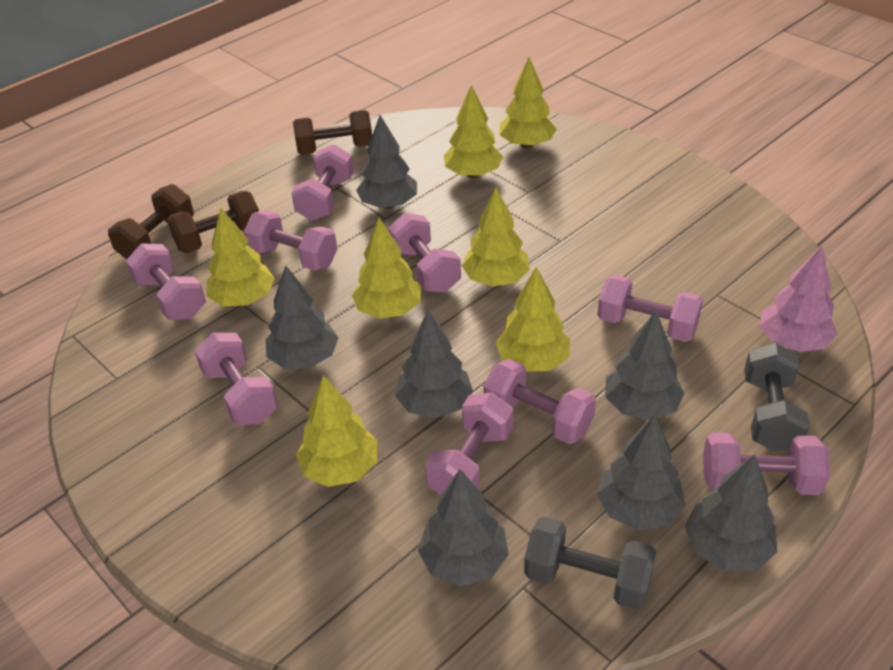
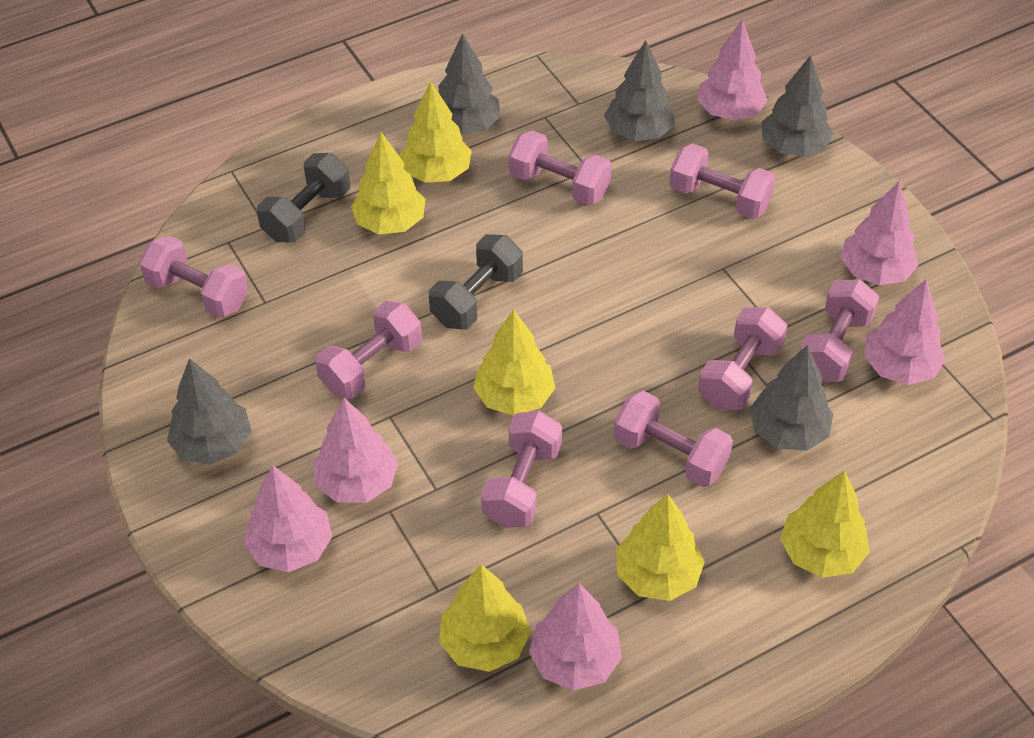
brown dumbbell: [108,184,194,259] [167,191,259,253] [293,110,372,155] = 3 -> none = 0
grey tree: [266,265,339,369] [356,115,417,209] [395,310,473,418] [418,469,509,586] [596,415,685,530] [605,311,685,420] [684,454,777,571] = 7 -> [167,358,252,465] [438,33,501,135] [604,40,675,141] [749,345,833,451] [762,55,833,157] = 5
pink dumbbell: [126,243,206,320] [195,332,278,425] [244,210,337,271] [291,144,354,221] [388,213,461,293] [425,392,513,496] [484,359,596,444] [597,274,703,342] [703,433,830,495] = 9 -> [139,235,248,318] [315,301,422,399] [481,411,562,528] [509,130,612,206] [614,391,733,487] [669,143,776,219] [698,307,787,410] [800,279,879,382] = 8
pink tree: [759,246,837,352] = 1 -> [244,465,332,572] [313,398,398,503] [529,583,622,691] [697,20,768,120] [841,182,918,286] [864,279,946,385] = 6
yellow tree: [207,208,275,306] [296,375,378,487] [352,217,421,319] [444,85,503,178] [462,187,530,287] [496,267,570,372] [500,57,557,148] = 7 -> [351,132,425,234] [399,81,472,183] [439,565,531,672] [473,309,555,416] [616,494,705,601] [780,471,870,578] = 6

